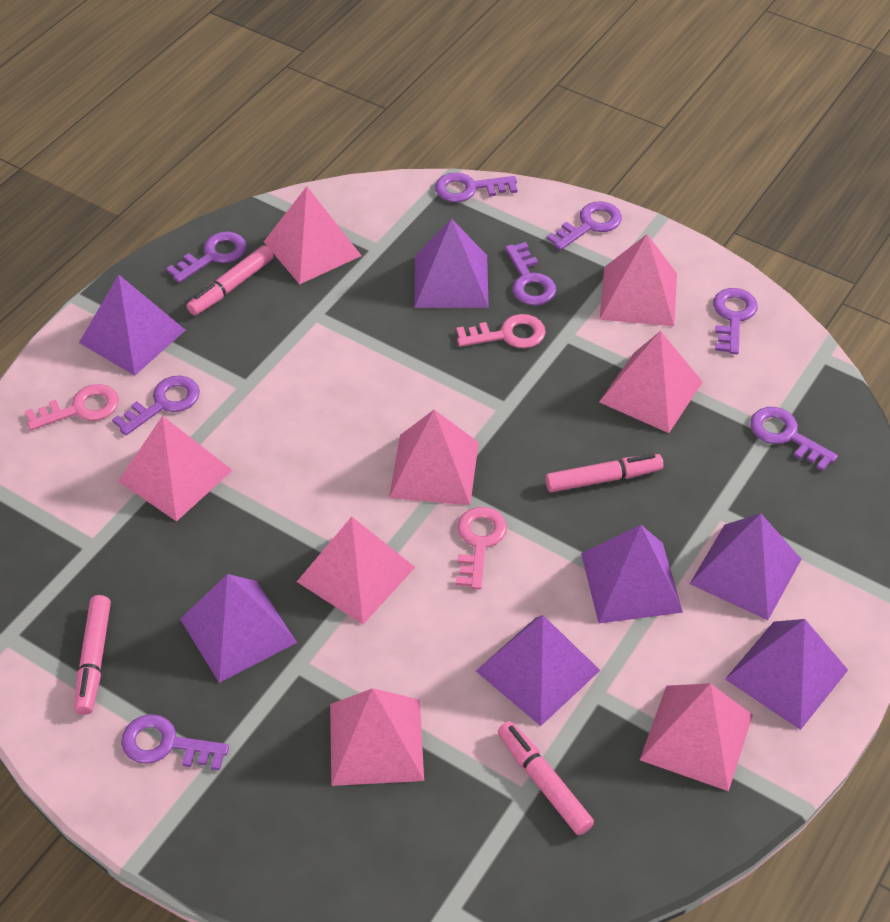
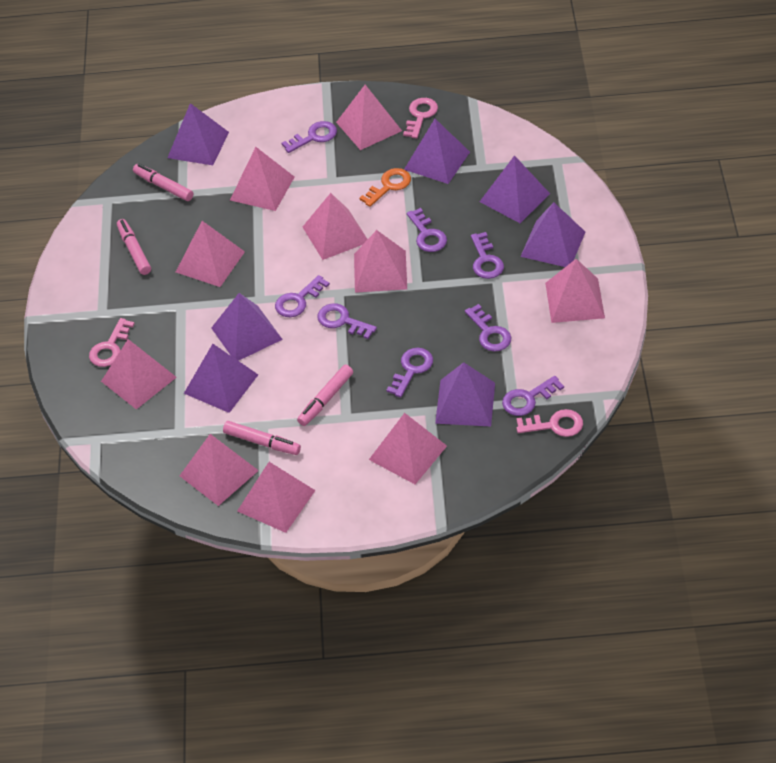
orange key: none = 0 -> [359,168,411,207] = 1
pink pyramid: [118,416,232,522] [264,186,362,284] [297,517,415,624] [330,688,424,786] [389,410,479,505] [599,234,677,326] [599,331,703,433] [640,683,753,791] = 8 -> [101,339,177,409] [176,221,245,287] [180,434,259,506] [230,147,294,211] [237,462,316,533] [303,193,368,260] [336,85,402,150] [354,230,407,293] [369,413,447,484] [545,259,605,323] = 10

